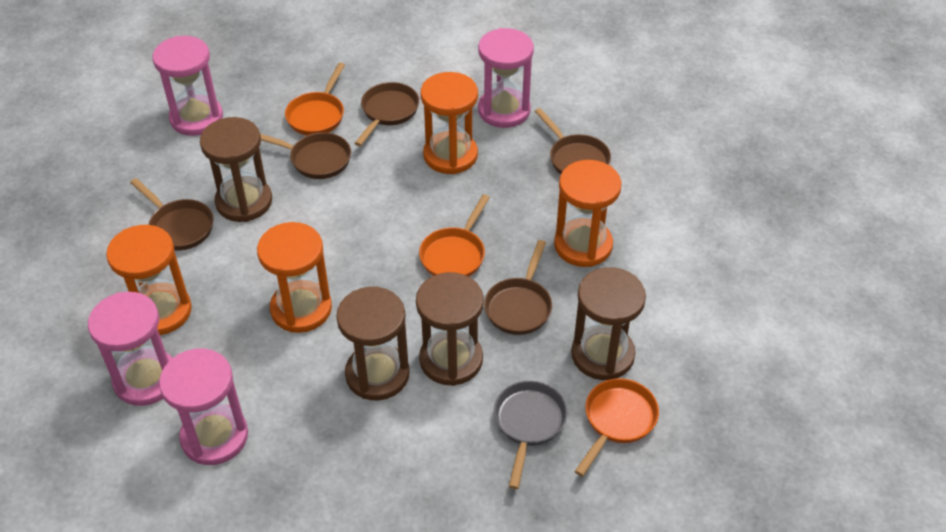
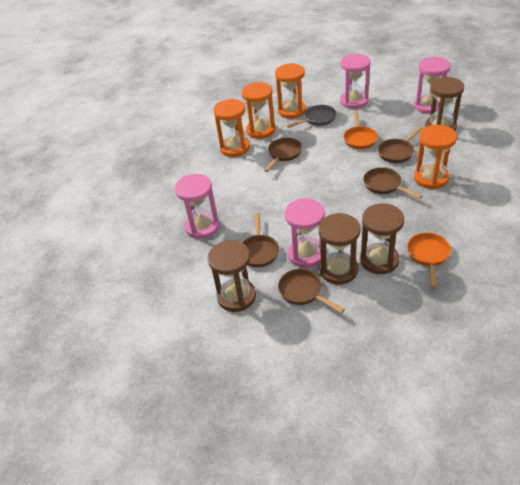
orange pan: [285,62,345,135] [419,194,490,277] [575,378,659,477] = 3 -> [343,110,378,149] [407,233,451,288] = 2

